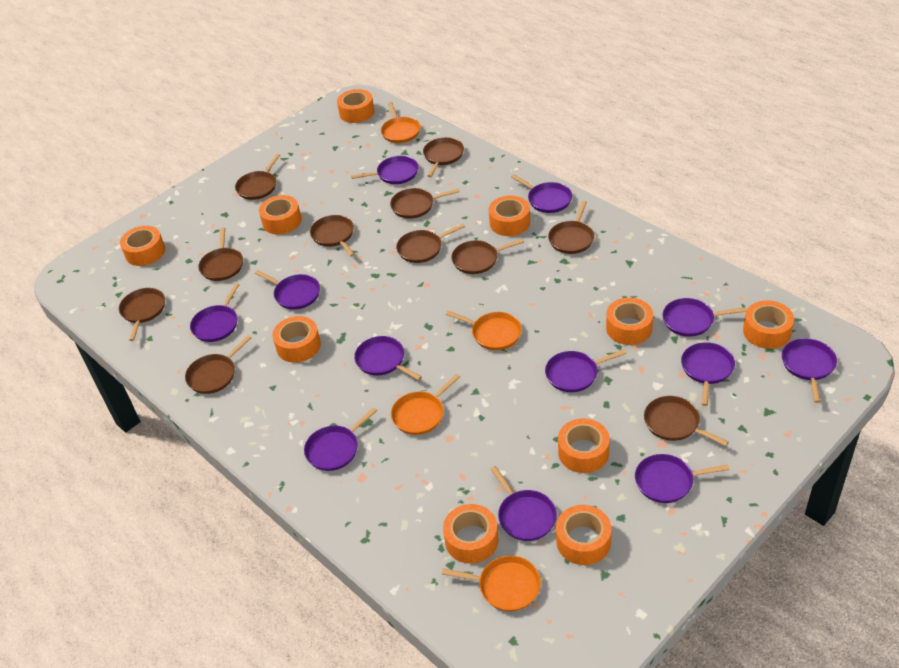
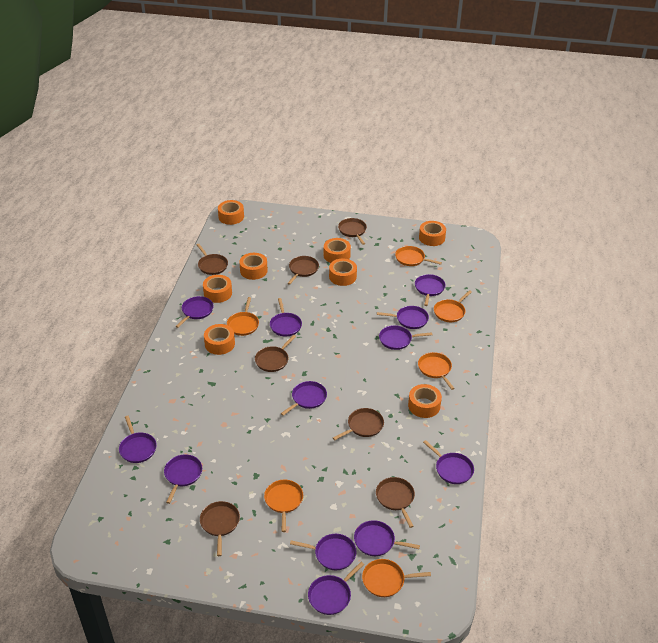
brown pan: [119,288,165,341] [185,335,251,394] [198,227,243,281] [235,154,280,200] [310,215,355,256] [390,188,460,219] [396,224,465,263] [423,137,464,177] [451,239,524,274] [548,201,594,254] [644,396,729,446] = 11 -> [197,244,228,275] [200,501,240,556] [255,335,296,372] [288,256,319,285] [333,408,384,440] [338,218,367,245] [376,477,415,528] = 7
orange pan: [381,102,420,143] [391,374,460,435] [442,556,541,612] [446,311,522,350] = 4 -> [227,297,259,336] [264,480,303,532] [362,559,431,597] [395,246,442,266] [418,352,455,390] [434,290,472,322] = 6
orange tape: [120,226,165,266] [259,195,302,235] [272,316,321,363] [337,89,375,123] [443,504,499,564] [489,196,530,236] [556,505,611,565] [558,418,610,473] [606,298,653,345] [743,300,794,349] = 10 -> [203,275,232,303] [204,324,235,355] [218,200,244,225] [239,253,268,280] [324,238,351,263] [329,259,357,286] [408,384,442,418] [419,221,446,246] = 8

